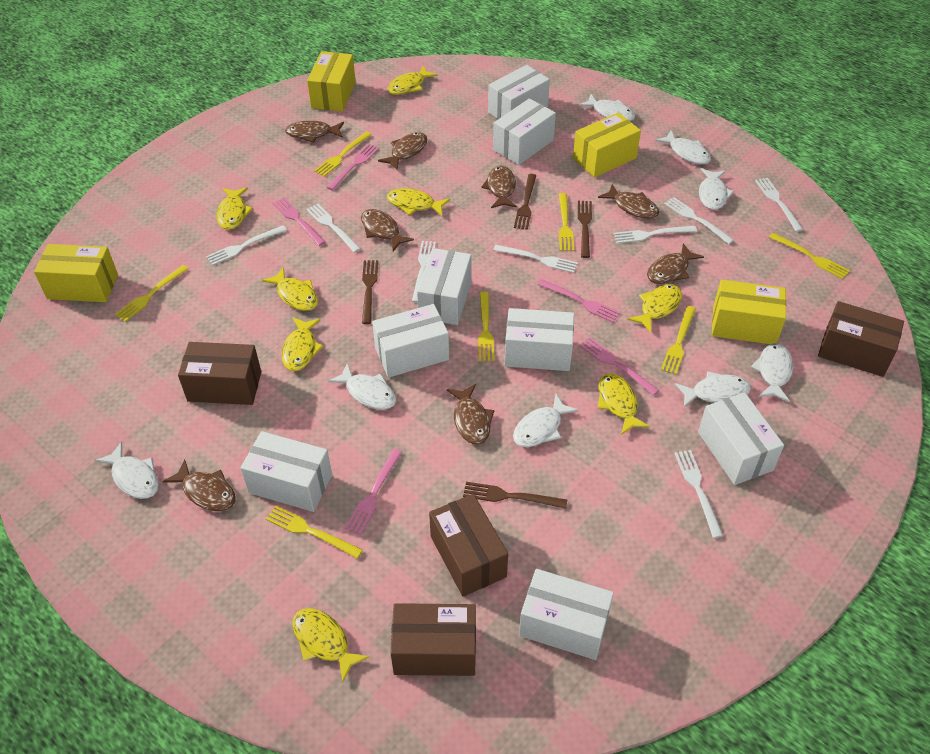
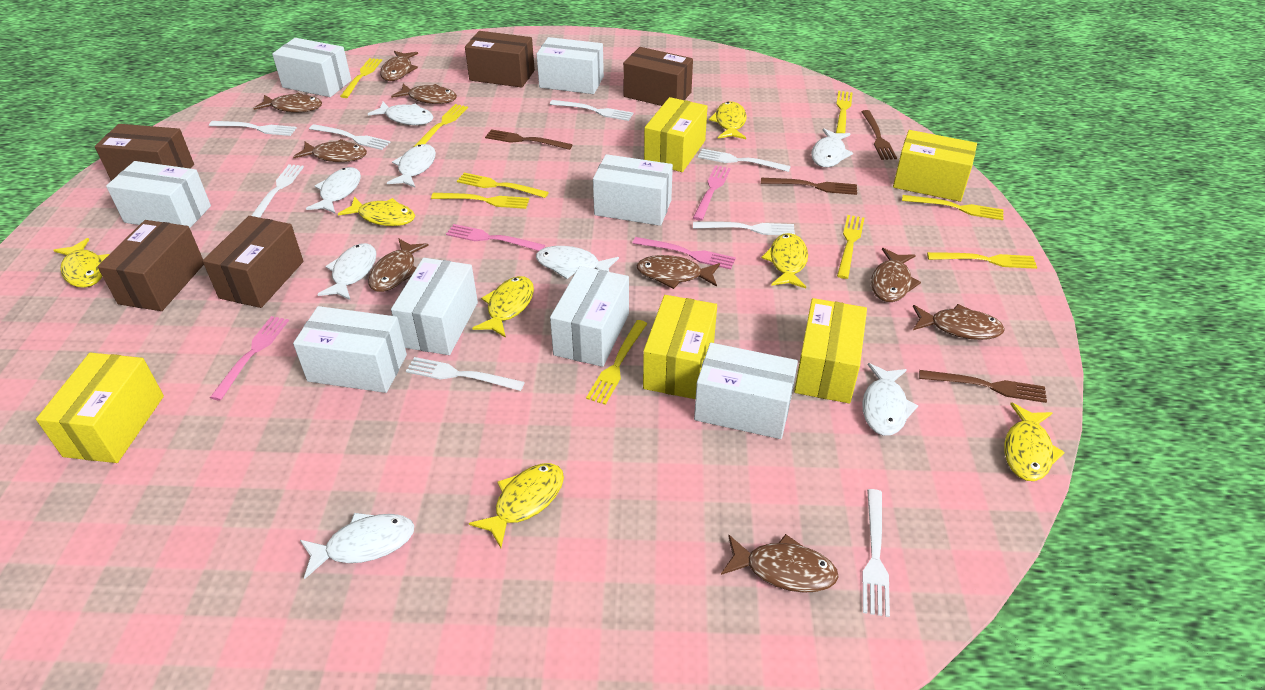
brown box: [178,342,261,405] [391,603,476,676] [429,494,508,597] [818,301,904,377] = 4 -> [95,124,194,181] [97,220,204,311] [203,216,303,308] [465,31,535,88] [623,47,693,106] = 5
brown fish: [162,459,235,511] [285,120,344,143] [361,209,414,251] [378,132,427,171] [447,384,494,445] [481,166,517,208] [598,184,659,219] [647,243,704,284] = 8 -> [253,93,322,113] [293,139,367,162] [368,238,429,292] [380,51,418,81] [391,84,457,104] [636,255,720,289] [721,534,839,593] [871,248,921,302] [913,304,1005,340] = 9
pink fork: [273,198,325,246] [326,144,379,191] [345,449,402,535] [537,279,620,323] [580,337,659,396] = 5 -> [210,316,289,401] [446,224,545,251] [633,237,736,269] [693,165,731,221] = 4
yellow box: [34,244,118,302] [307,51,356,111] [573,113,641,177] [712,279,786,344] = 4 -> [36,353,164,463] [643,295,717,399] [644,97,708,172] [794,298,867,403] [893,130,977,202] = 5
yellow fish: [216,187,253,230] [262,267,318,311] [281,317,324,371] [292,608,370,683] [387,66,438,95] [387,188,450,216] [598,373,650,435] [627,284,682,333] = 8 -> [54,238,109,288] [338,197,415,226] [469,463,564,548] [472,276,534,338] [709,101,747,139] [762,233,808,288] [1004,402,1065,481] = 7
yellow fork: [115,265,189,322] [266,506,363,559] [314,132,372,176] [478,292,495,361] [559,193,574,251] [661,306,696,375] [769,233,850,279] = 7 -> [340,58,382,98] [414,104,468,147] [431,193,529,209] [457,173,549,198] [586,320,647,405] [836,91,853,133] [837,215,865,279] [902,195,1003,220] [927,252,1037,269] = 9

